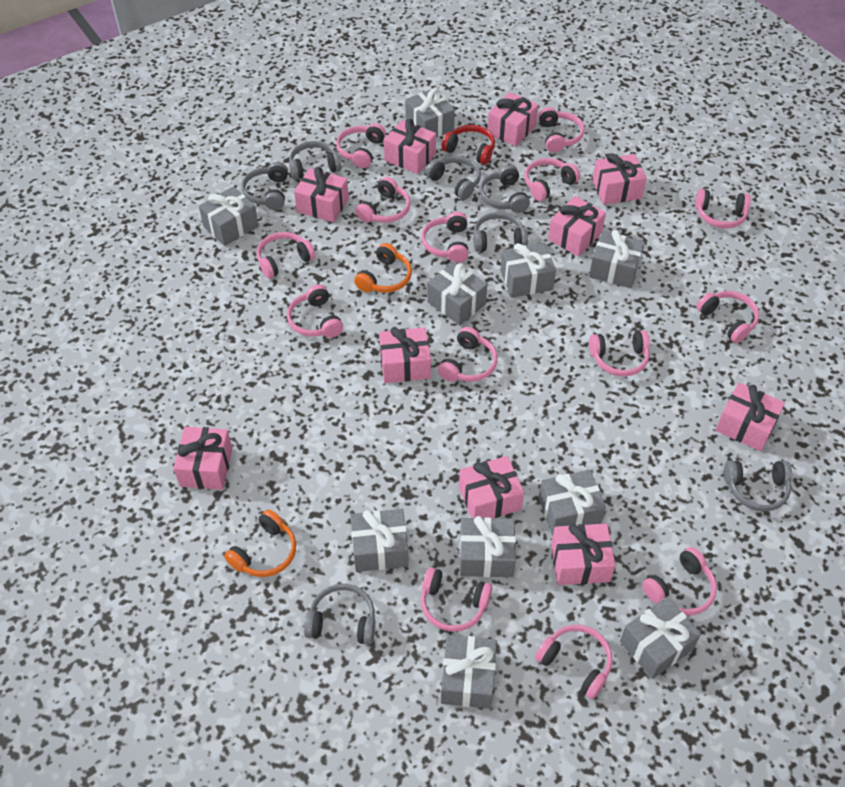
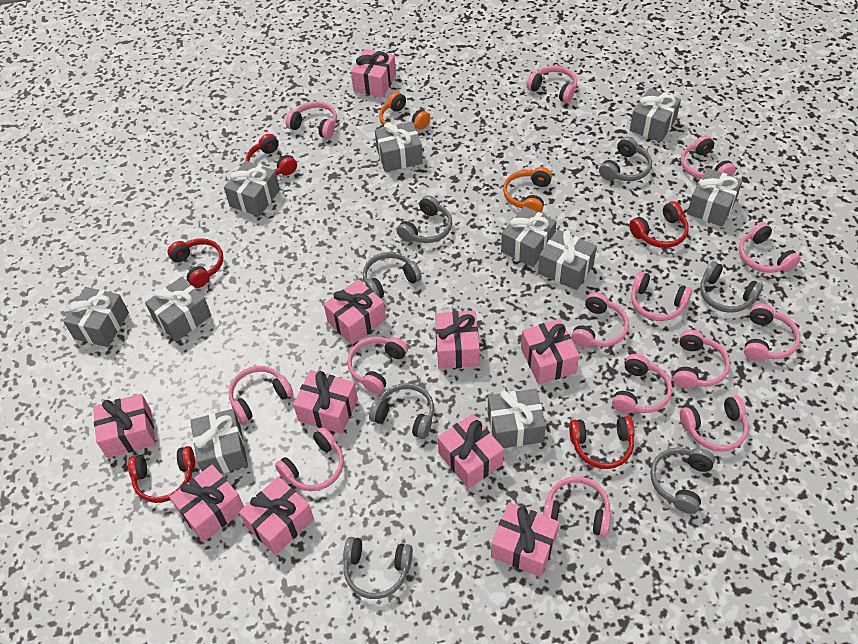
red headphones: [442,125,495,165] = 1 -> [128,446,195,503] [168,238,223,288] [246,134,297,175] [569,416,635,469] [629,201,689,248] = 5

